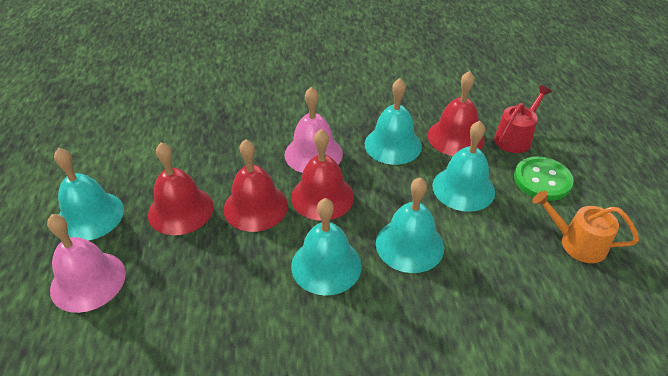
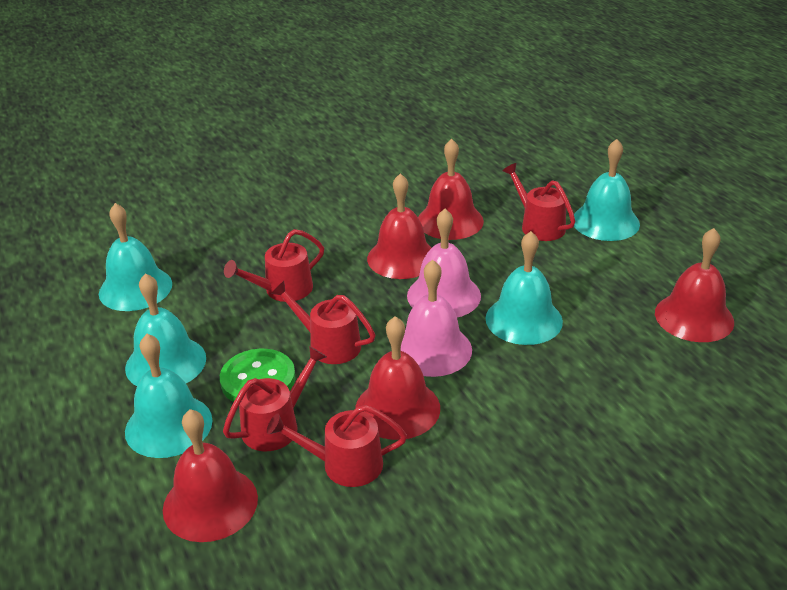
orange watering can: [532,191,639,263] = 1 -> none = 0
red bell: [148,142,214,235] [224,139,288,232] [291,129,354,221] [428,71,485,156] = 4 -> [163,409,258,542] [355,316,440,440] [367,173,432,279] [418,139,484,240] [655,228,734,342] = 5
red watering can: [494,85,552,153] = 1 -> [223,346,327,451] [224,229,324,302] [267,405,407,487] [270,281,375,364] [502,163,575,241] = 5

